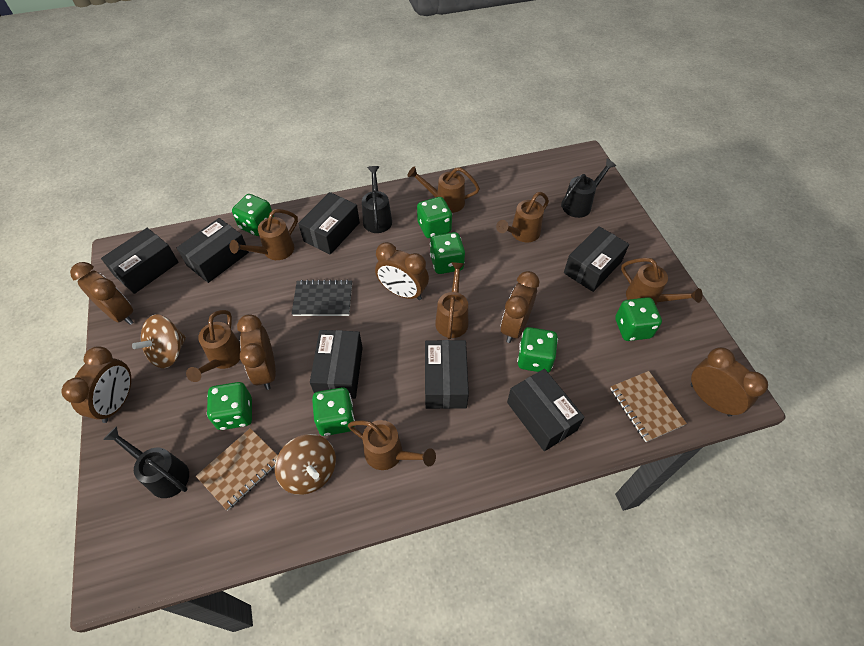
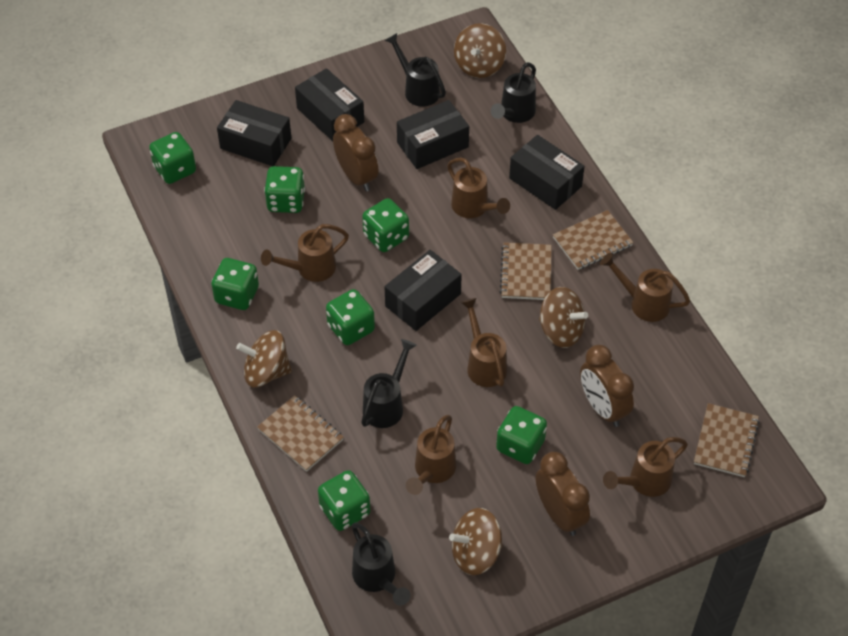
black box: [101,228,179,294] [177,218,249,283] [298,192,360,255] [310,330,363,399] [425,340,469,409] [507,369,585,451] [564,226,629,292] = 7 -> [217,100,291,166] [295,68,364,141] [385,250,462,331] [397,100,469,169] [509,135,585,210] = 5
black notebook: [291,279,352,316] = 1 -> none = 0
black watering can: [103,426,189,498] [362,166,392,233] [561,159,616,218] = 3 -> [352,522,410,606] [361,339,417,428] [385,33,446,107] [491,62,536,123] = 4
brown clock: [61,346,131,423] [70,262,133,325] [237,314,276,390] [375,242,429,300] [501,271,539,343] [691,347,768,416] = 6 -> [333,114,379,192] [536,452,590,536] [580,345,634,427] = 3
brown notebook: [196,428,278,510] [610,371,687,442] = 2 -> [257,395,344,472] [500,242,552,300] [553,210,634,270] [694,403,760,477] = 4
brown spinning top: [132,315,186,368] [275,434,336,495] = 2 -> [236,330,292,387] [449,508,503,575] [454,23,506,78] [539,287,588,348] = 4
brown watering can: [186,310,241,382] [229,209,298,260] [348,420,436,470] [407,166,480,213] [435,262,468,339] [496,192,549,242] [621,258,703,305] = 7 -> [261,224,349,282] [406,415,456,495] [447,158,510,218] [460,298,507,387] [600,253,690,322] [603,437,688,497] = 6

